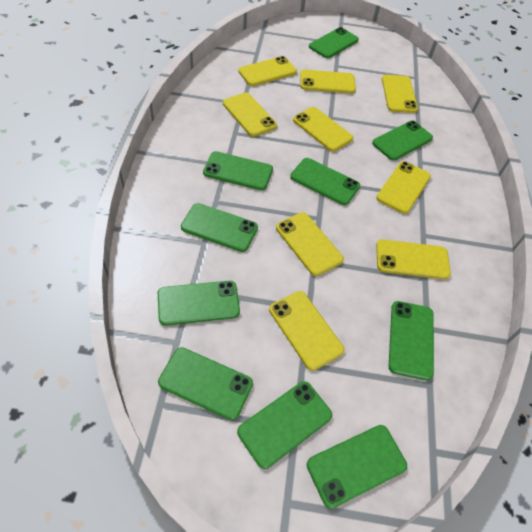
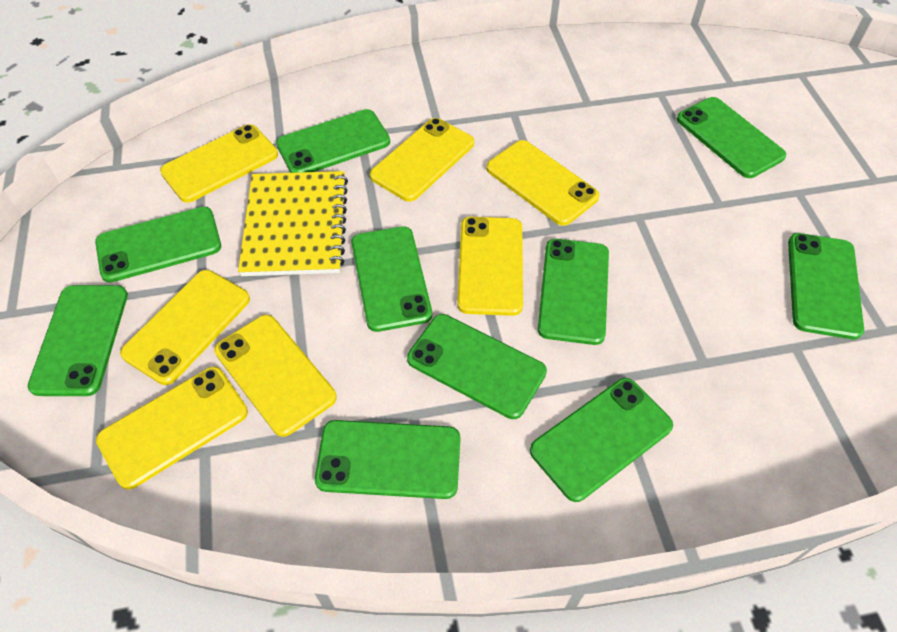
yellow notebook: none = 0 -> [238,171,348,276] = 1
yellow phone: [223,92,277,137] [238,56,297,86] [269,291,344,371] [276,212,344,276] [293,107,353,152] [300,70,356,93] [376,161,431,214] [376,239,451,279] [382,75,418,113] = 9 -> [96,367,248,490] [120,270,250,385] [160,124,278,203] [214,315,337,437] [370,118,474,202] [457,217,523,316] [486,140,600,226] = 7

